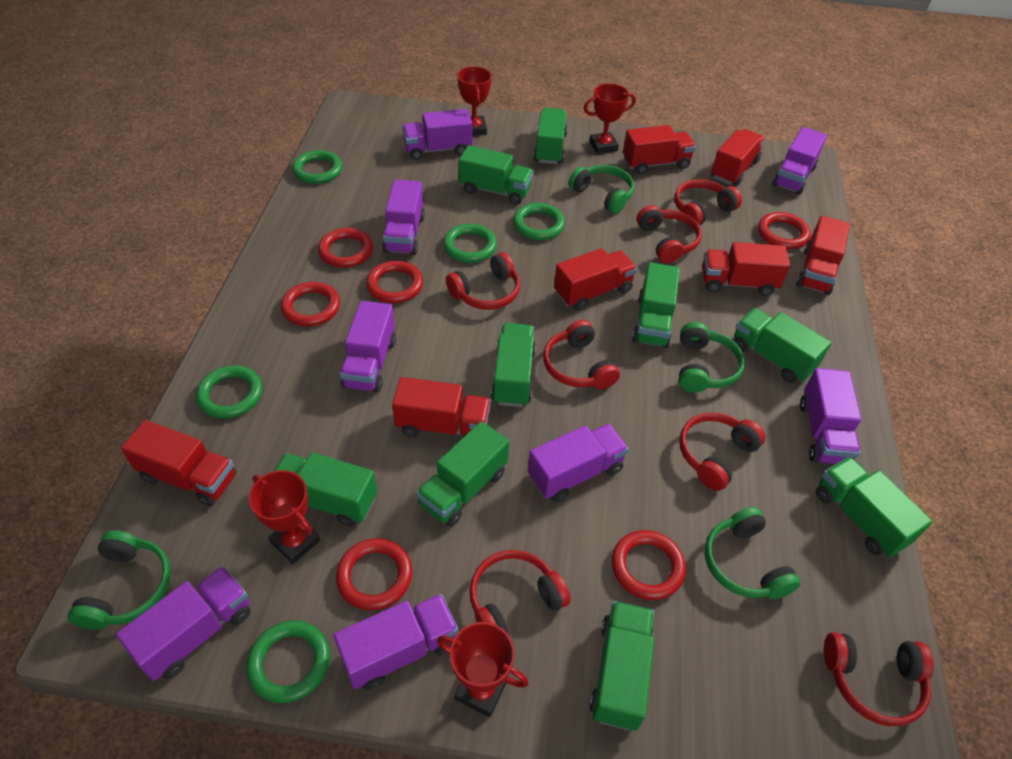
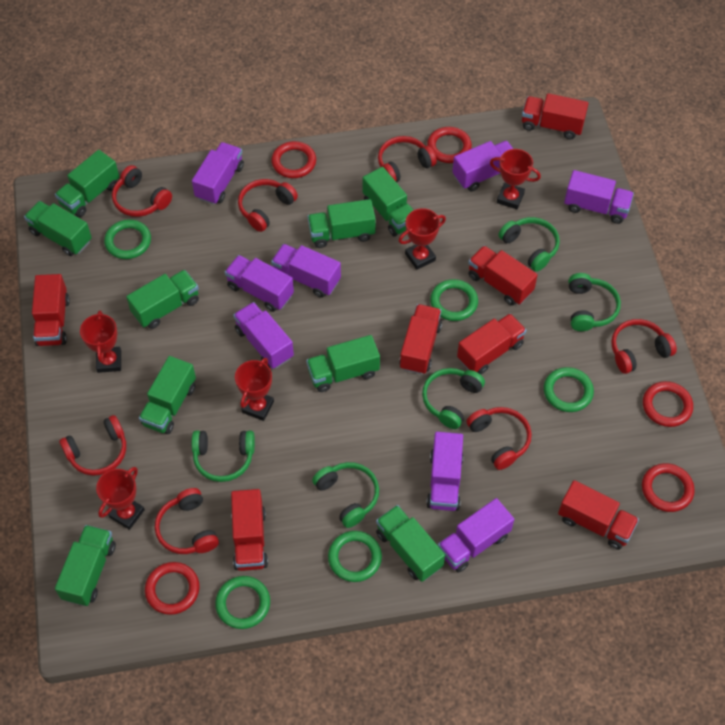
green headphones: [68,530,171,630] [569,165,634,214] [679,322,745,393] [705,507,801,599] = 4 -> [191,431,255,482] [312,462,379,528] [422,368,485,429] [498,217,560,272] [568,273,621,331] = 5
red ring: [281,282,340,326] [318,228,373,268] [336,538,412,610] [366,261,423,303] [612,530,686,600] [758,212,811,249] = 6 -> [145,562,199,615] [271,141,316,178] [427,127,472,163] [642,463,695,512] [643,381,693,427] = 5
red trophy: [249,470,320,564] [437,622,528,717] [457,66,492,135] [584,83,636,154] = 4 -> [80,310,121,373] [96,467,145,530] [235,358,274,421] [398,208,446,270] [490,149,541,209] = 5

